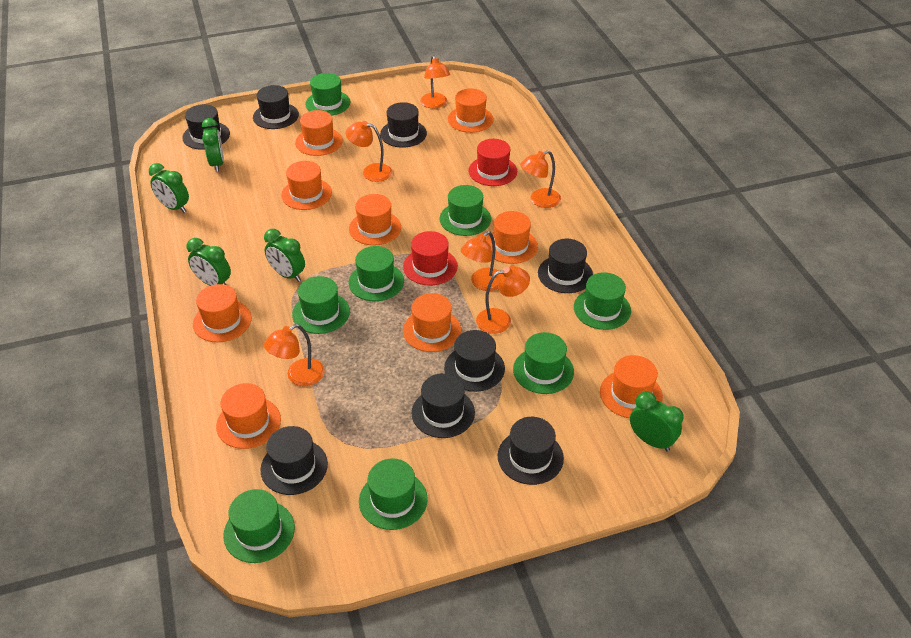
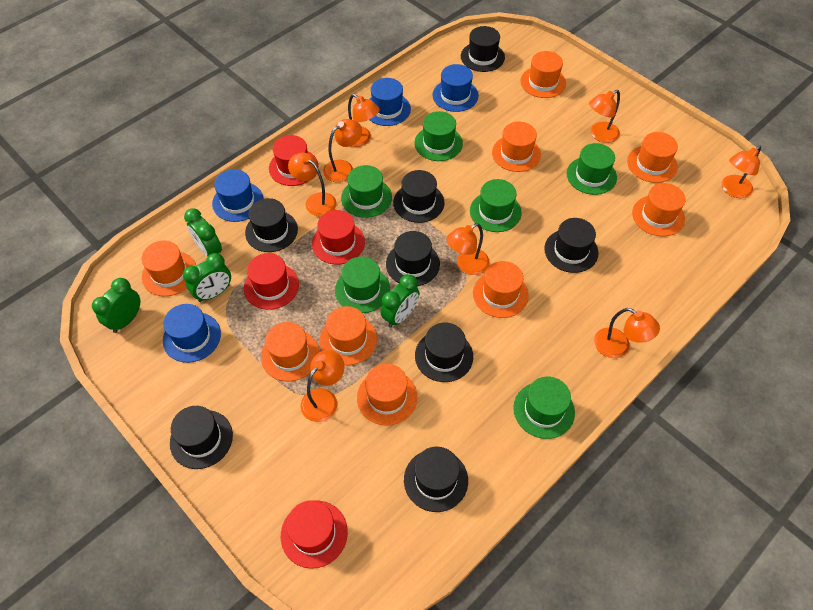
blue hat: none = 0 -> [163,304,221,363] [212,169,264,222] [369,78,411,126] [432,64,479,112] = 4
green clock: [149,163,189,213] [187,238,231,286] [202,118,224,172] [264,229,305,282] [630,391,684,452] = 5 -> [92,278,140,333] [183,253,231,302] [184,208,222,257] [381,274,420,328] = 4
green hat: [223,489,295,563] [292,276,350,334] [305,73,350,116] [349,246,404,301] [359,458,428,530] [440,185,491,236] [513,332,574,394] [574,272,631,330] = 8 -> [335,257,390,313] [341,165,392,218] [414,111,463,161] [470,179,522,232] [513,377,575,439] [567,143,617,195] = 6
orange lamp: [264,324,325,386] [345,121,392,182] [420,55,450,108] [461,231,500,291] [476,266,530,334] [520,150,561,208] = 6 -> [288,153,337,216] [301,350,344,422] [323,119,362,182] [348,94,380,147] [446,223,489,275] [589,90,620,143] [594,308,660,358] [722,145,761,198] = 8
red hat: [403,231,458,286] [468,139,517,186] = 2 -> [244,253,299,310] [269,135,318,186] [281,500,348,569] [312,210,365,265] = 4

